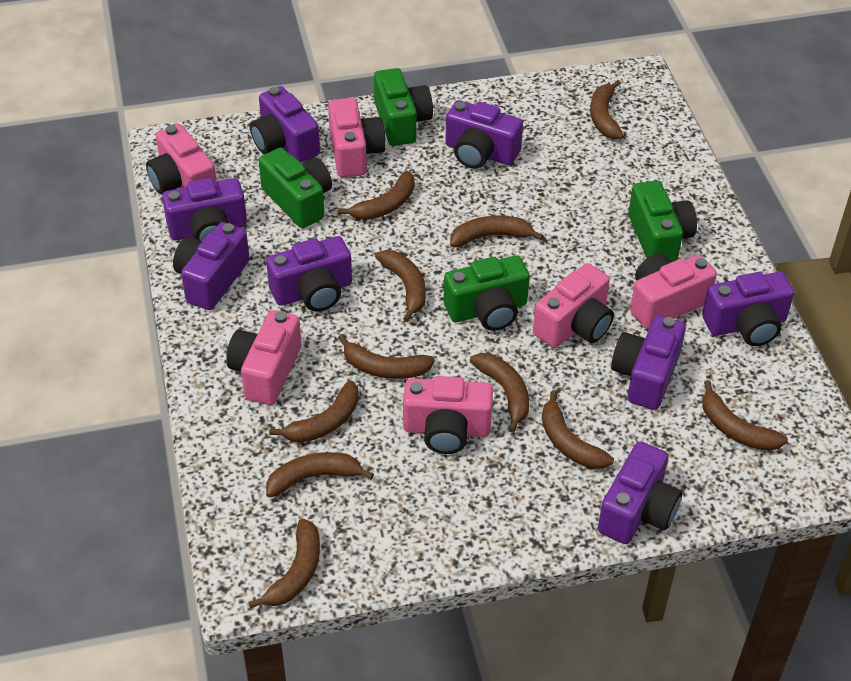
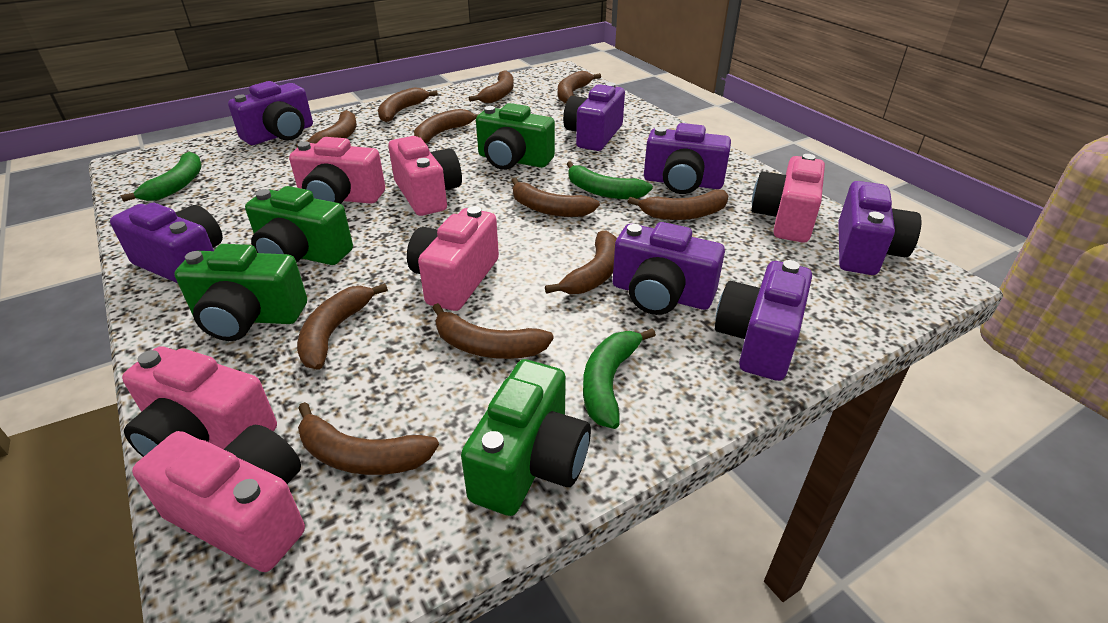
green banana: none = 0 -> [120,152,202,202] [567,161,653,199] [583,328,656,429] = 3
purple camera: [162,178,247,241] [173,222,250,310] [250,86,320,163] [266,236,352,312] [445,100,523,169] [598,441,682,544] [611,315,686,410] [702,272,794,346] = 8 -> [110,203,223,283] [228,81,313,145] [563,82,625,151] [612,222,725,315] [644,123,731,194] [715,260,812,381] [838,181,922,275] = 7

